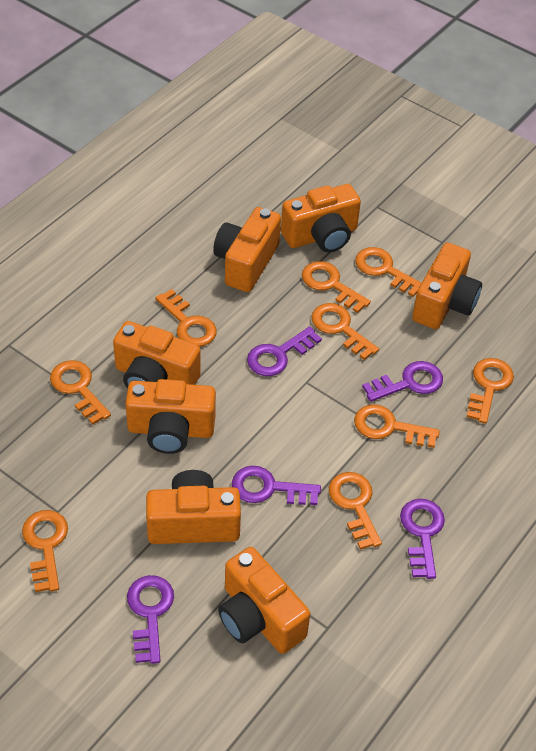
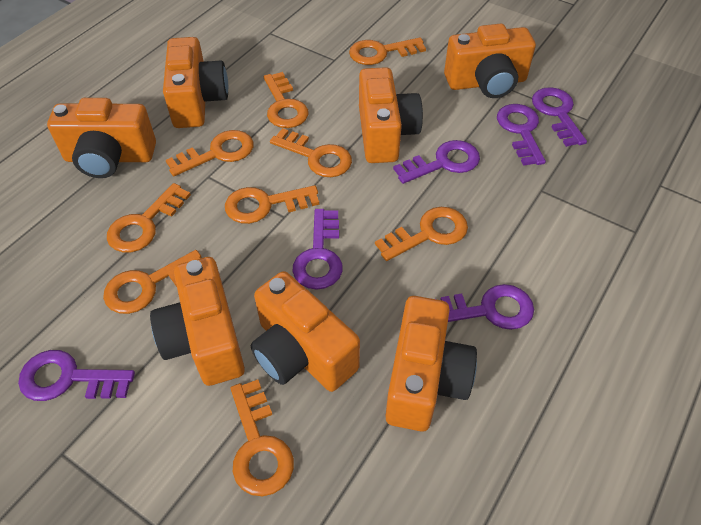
purple key: [127,575,174,664] [232,466,321,505] [247,326,322,376] [362,361,443,402] [400,499,445,579] = 5 -> [18,350,135,401] [292,209,343,289] [393,140,480,184] [440,284,534,330] [497,104,546,166] [532,87,587,147] = 6

